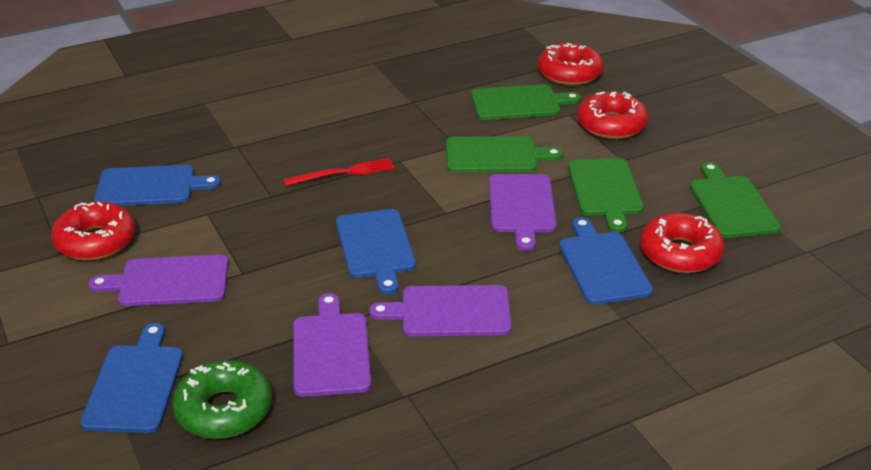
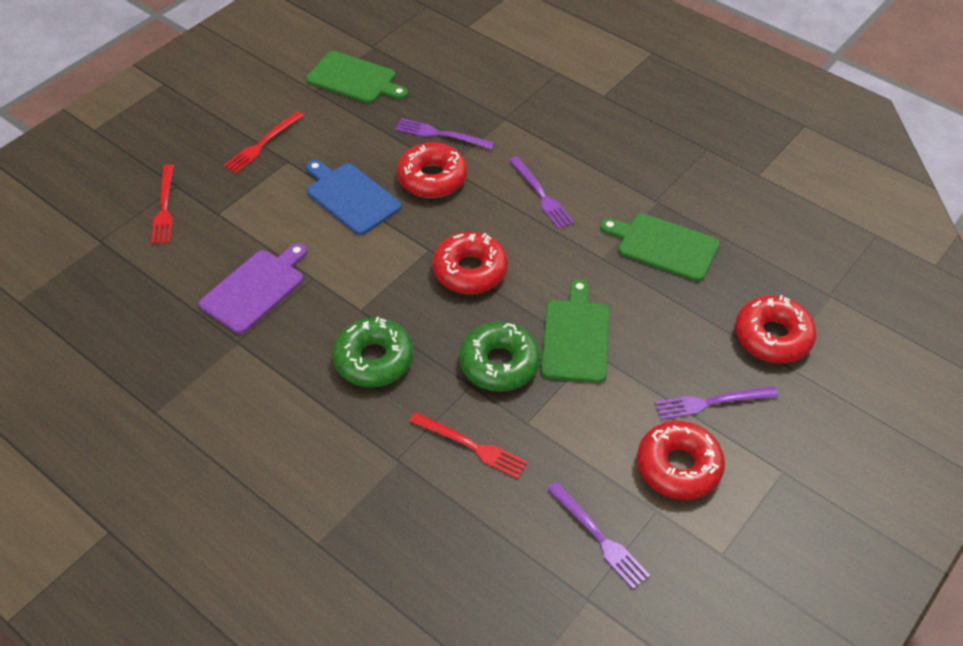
blue cutting board: [80,323,183,433] [94,165,221,206] [336,209,416,294] [559,217,653,304] = 4 -> [306,160,402,235] = 1
green cutting board: [446,136,563,172] [471,84,581,120] [568,158,644,233] [690,162,781,238] = 4 -> [306,51,408,104] [541,279,610,383] [600,213,720,282] = 3
green donut: [172,360,272,439] = 1 -> [333,317,414,387] [459,322,540,392] = 2
purple cutting board: [89,255,228,306] [293,293,371,397] [369,285,512,336] [489,174,557,251] = 4 -> [199,243,307,334] = 1
purple fork: none = 0 -> [396,118,495,150] [509,157,574,229] [547,482,650,589] [655,386,778,420] = 4
red fork: [283,158,395,186] = 1 -> [151,164,174,244] [223,111,304,174] [409,412,528,479] = 3

